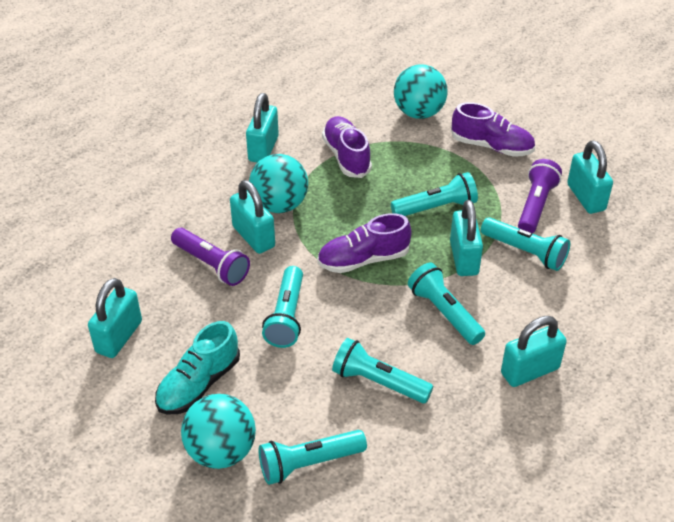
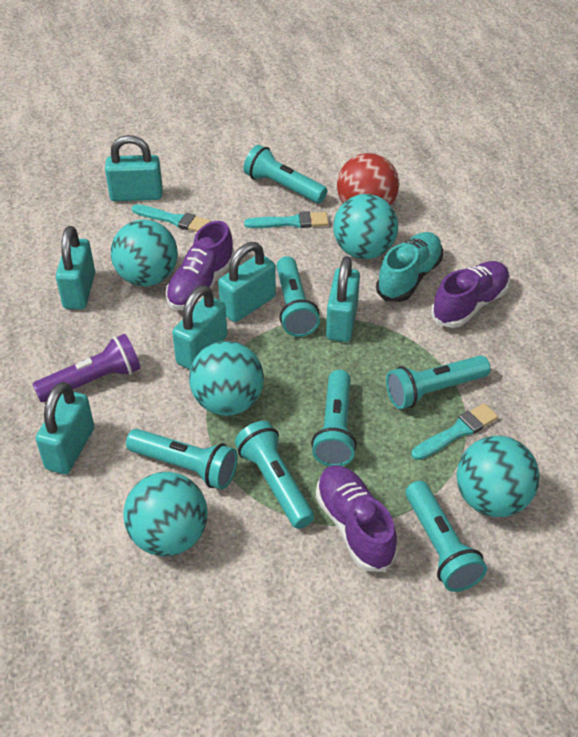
purple flashlight: [171,228,250,286] [518,159,562,233] = 2 -> [32,334,141,402] = 1
red ball: none = 0 -> [337,153,399,205] = 1
turquoise ball: [181,394,256,469] [249,154,308,213] [394,64,448,119] = 3 -> [111,219,178,286] [123,472,208,556] [189,341,264,416] [333,194,398,259] [457,436,540,517] = 5
turquoise brush: none = 0 -> [132,204,211,232] [244,211,329,228] [412,403,498,460] = 3
turquoise flashlight: [259,430,367,485] [262,266,303,348] [332,338,433,403] [391,172,478,216] [408,263,485,345] [481,217,570,271] = 6 -> [126,429,238,490] [235,421,314,529] [244,145,327,203] [276,256,320,337] [311,370,357,466] [386,355,491,409] [405,481,487,592] = 7

